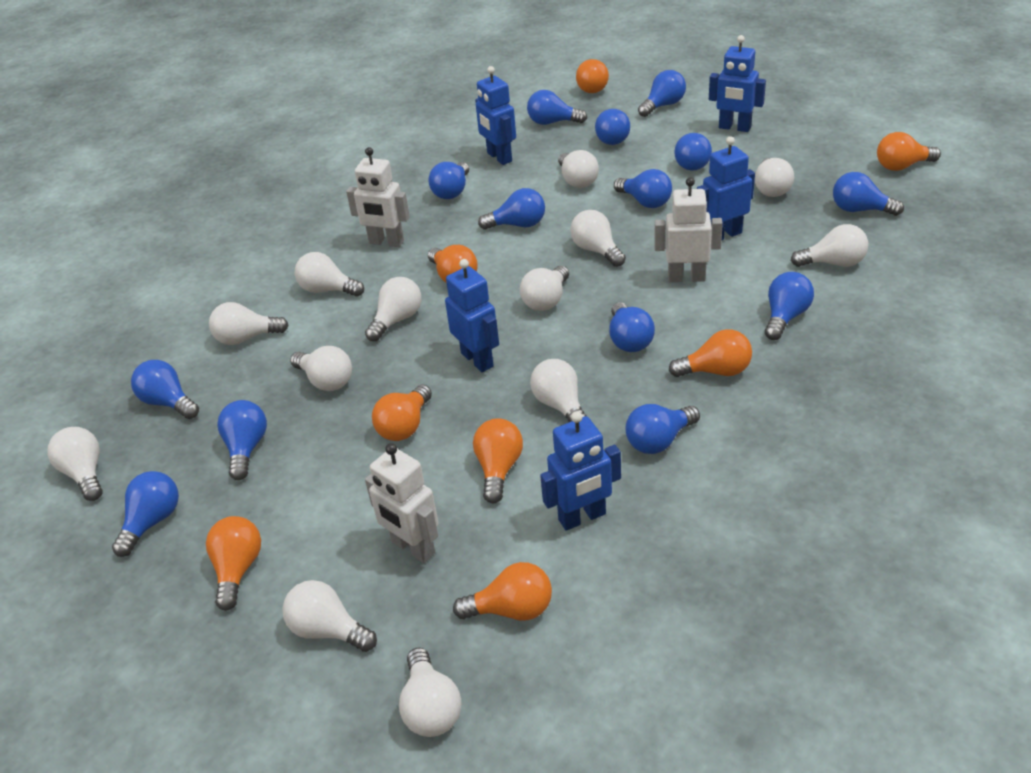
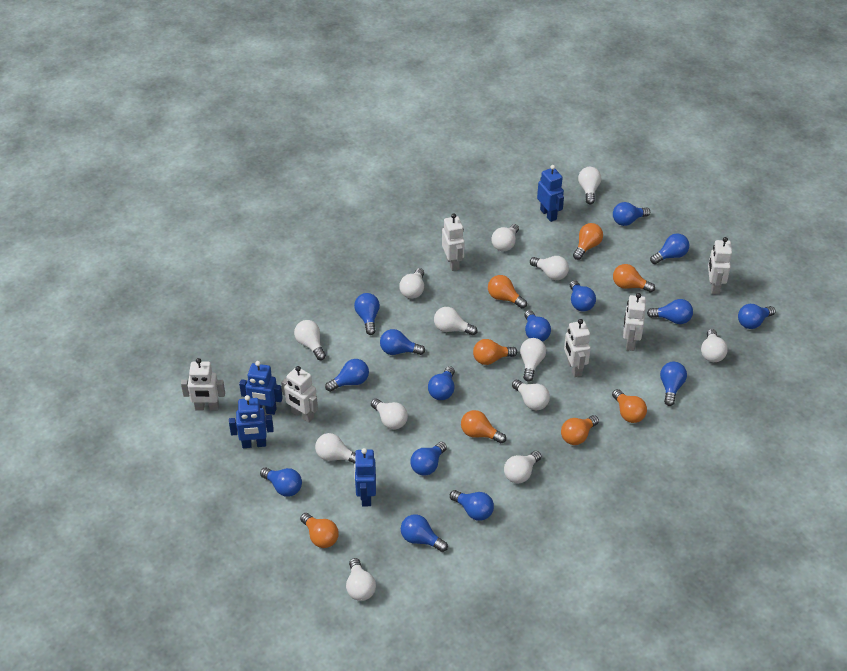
blue light bulb: [112,471,179,557] [131,360,199,419] [217,400,267,480] [428,162,469,199] [478,188,545,230] [527,90,587,125] [595,109,630,145] [609,302,655,352] [614,169,672,208] [626,404,700,454] [638,70,686,117] [674,133,712,171] [765,272,814,340] [833,172,904,216] = 14 -> [260,468,302,497] [325,359,369,392] [354,293,380,335] [380,329,425,355] [401,514,448,552] [411,442,447,476] [428,366,455,400] [450,490,494,521] [524,310,551,342] [570,280,596,312] [613,202,650,226] [647,299,693,324] [650,234,689,264] [660,362,687,406] [738,304,776,329] = 15
blue robot: [445,259,499,372] [475,66,516,165] [540,411,621,531] [697,136,755,240] [709,35,766,132] = 5 -> [229,395,274,448] [239,361,283,415] [354,448,376,506] [537,165,564,222] = 4
white robot: [346,147,410,247] [365,443,439,563] [654,177,723,282] = 3 -> [181,358,225,411] [281,366,318,423] [442,214,465,271] [564,319,591,377] [623,293,646,351] [708,237,732,295] = 6

